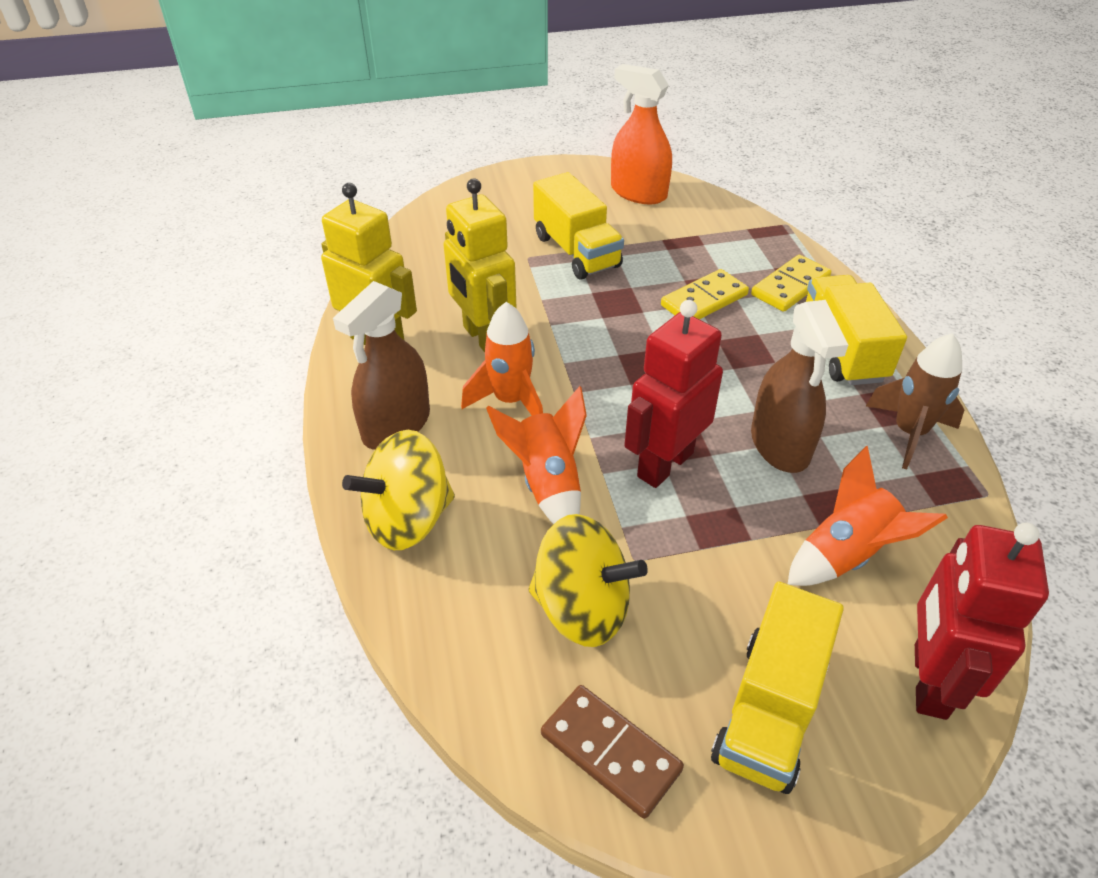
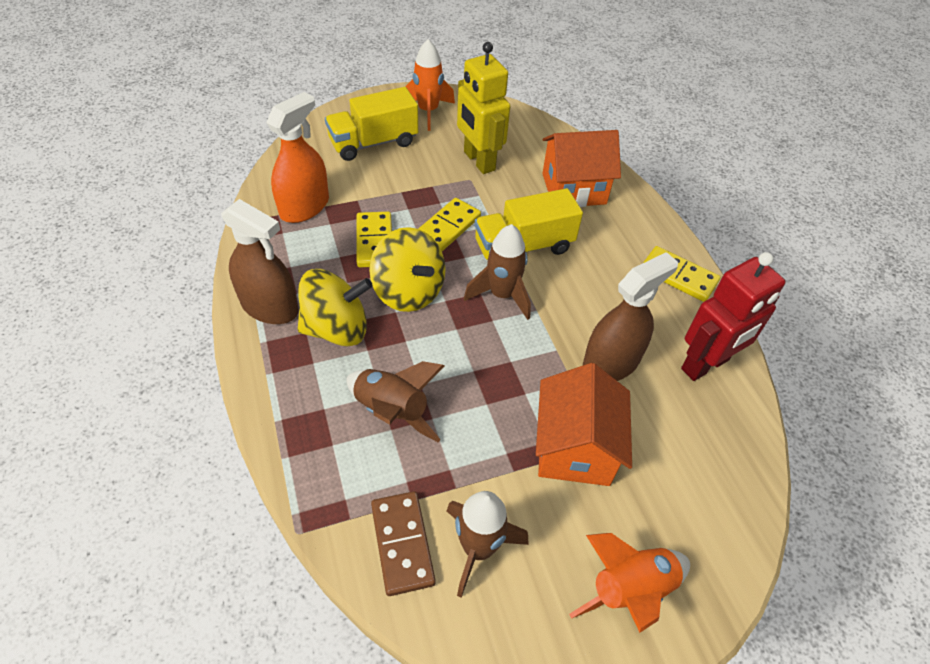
brown rocket: [866,333,964,469] = 1 -> [346,361,445,442] [447,491,529,598] [464,224,531,320] = 3
orange house: none = 0 -> [536,363,632,486] [542,130,621,207] = 2
orange rocket: [461,302,543,416] [486,386,587,524] [788,446,948,586] = 3 -> [405,39,455,131] [569,533,690,633] = 2
red robot: [624,300,723,488] [915,522,1049,720] = 2 -> [681,252,786,381] = 1
yellow domino: [661,269,749,319] [751,255,831,312] = 2 -> [357,212,392,267] [418,198,481,251] [642,246,720,302] = 3
yellow robot: [321,183,417,345] [443,179,517,352] = 2 -> [457,42,510,174] = 1
yellow truck: [533,172,624,279] [711,582,844,794] [806,275,907,385] = 3 -> [325,87,418,161] [474,188,583,260] = 2

